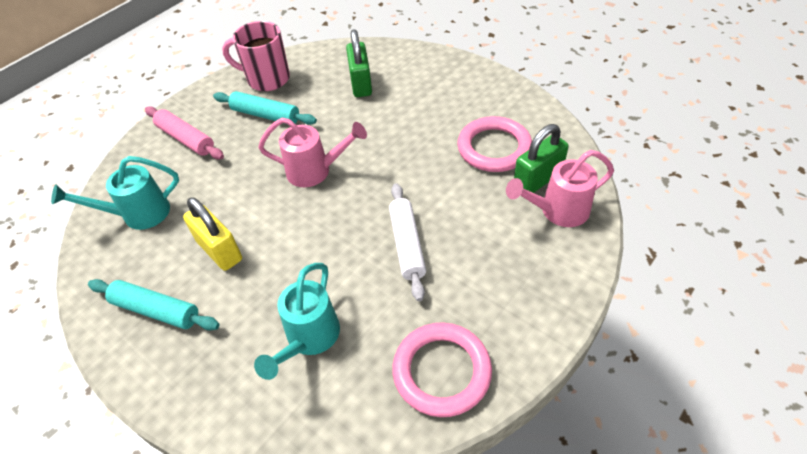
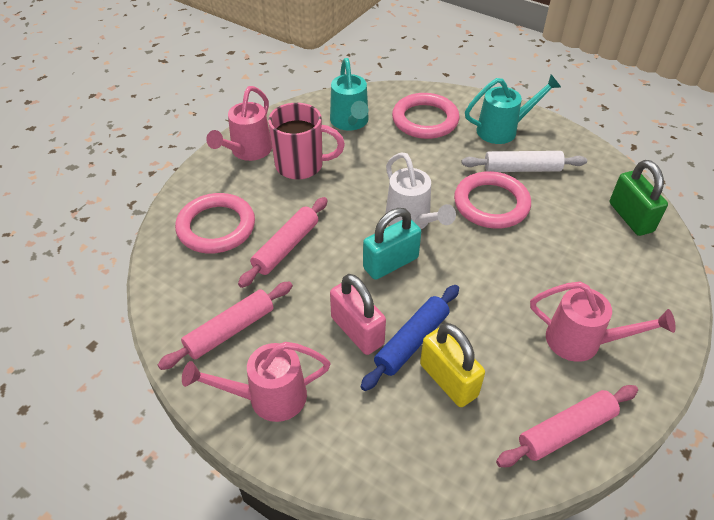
blue rolling pin: none = 0 -> [360,285,459,391] = 1
green padlock: [346,29,372,97] [514,124,569,193] = 2 -> [610,160,668,236] = 1
pink padlock: none = 0 -> [330,274,386,355] = 1
pink ring: [392,322,492,417] [457,116,532,172] = 2 -> [175,193,255,253] [392,93,460,139] [454,171,531,229] = 3
pink rolling pin: [145,106,224,159] = 1 -> [158,281,293,370] [238,197,328,288] [496,385,638,467] = 3
pink watering can: [258,118,367,187] [506,150,614,227] = 2 -> [182,342,331,422] [206,86,272,161] [530,282,676,362] = 3
turquoise padlock: none = 0 -> [363,208,421,280] = 1
turquoise rolling pin: [88,279,219,331] [213,91,317,125] = 2 -> none = 0
white watering can: none = 0 -> [385,152,456,229] = 1

